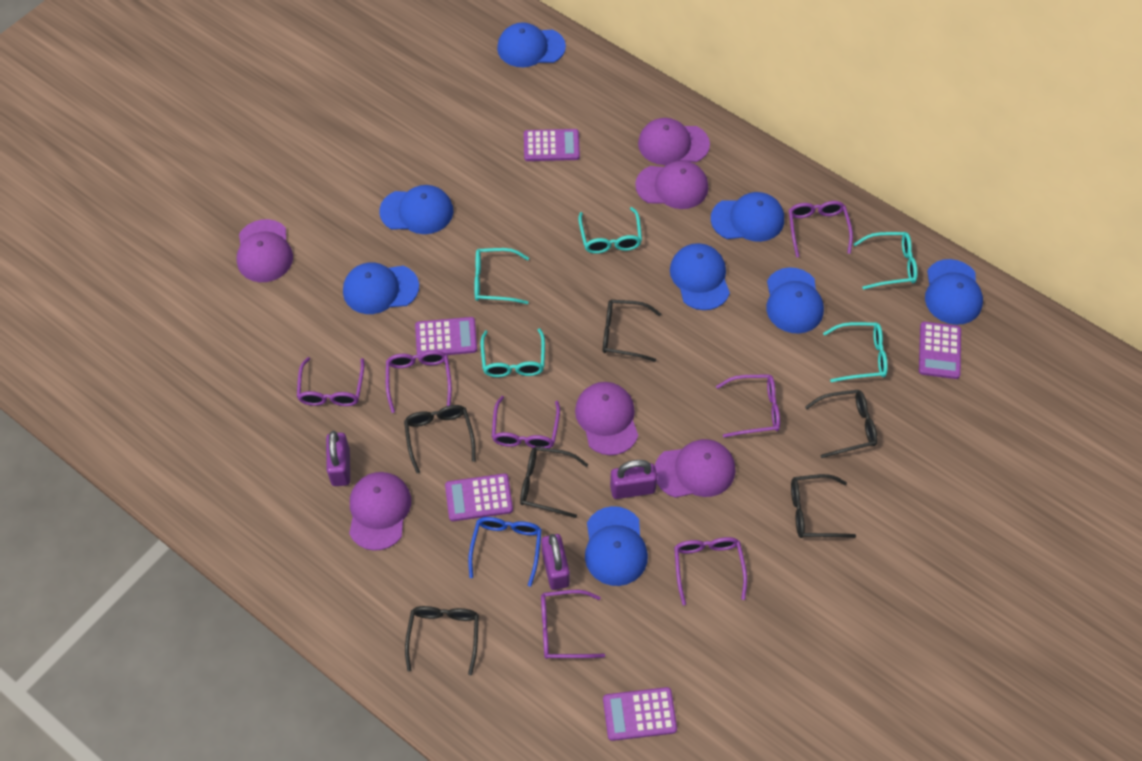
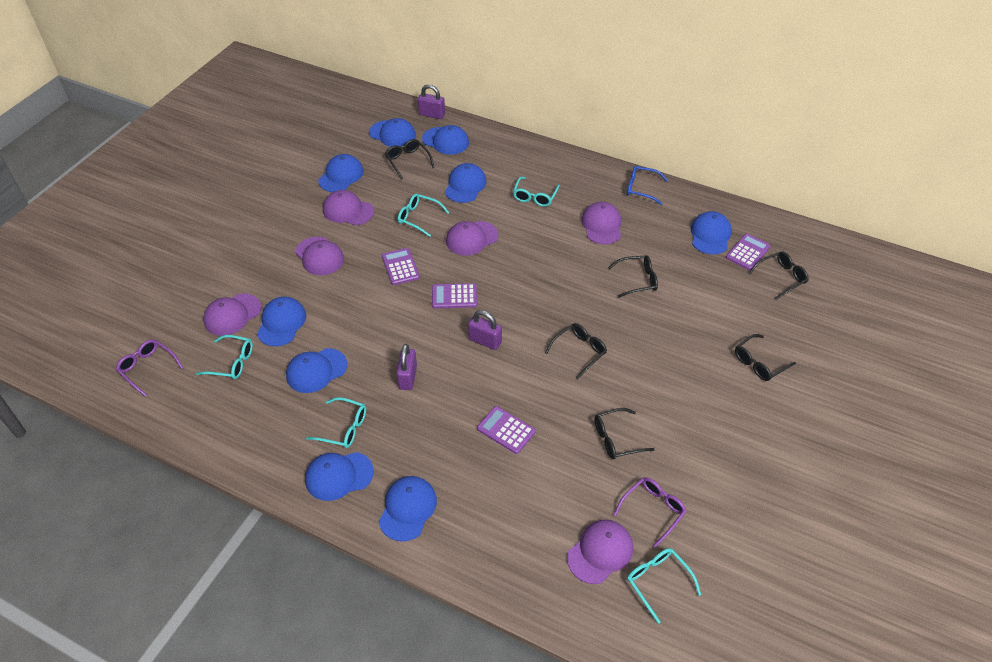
blue cap: [343,262,419,314] [379,185,453,234] [497,22,566,67] [585,506,648,586] [670,243,730,310] [711,192,784,242] [767,268,824,334] [925,259,983,325] = 8 -> [257,297,306,346] [286,348,347,393] [305,452,374,501] [318,154,364,192] [369,118,416,147] [379,476,437,542] [422,125,469,155] [445,163,487,203] [691,211,732,255] = 9
purple calculator: [415,317,477,355] [445,474,513,521] [524,129,580,161] [603,687,677,741] [919,322,961,379] = 5 -> [382,248,420,285] [432,283,477,308] [477,406,535,454] [726,234,770,270] = 4
purple glasses: [297,357,365,406] [386,351,452,413] [492,396,560,448] [541,590,605,659] [674,537,747,605] [716,374,780,437] [789,201,853,258] = 7 -> [116,339,183,397] [614,477,687,547] = 2

